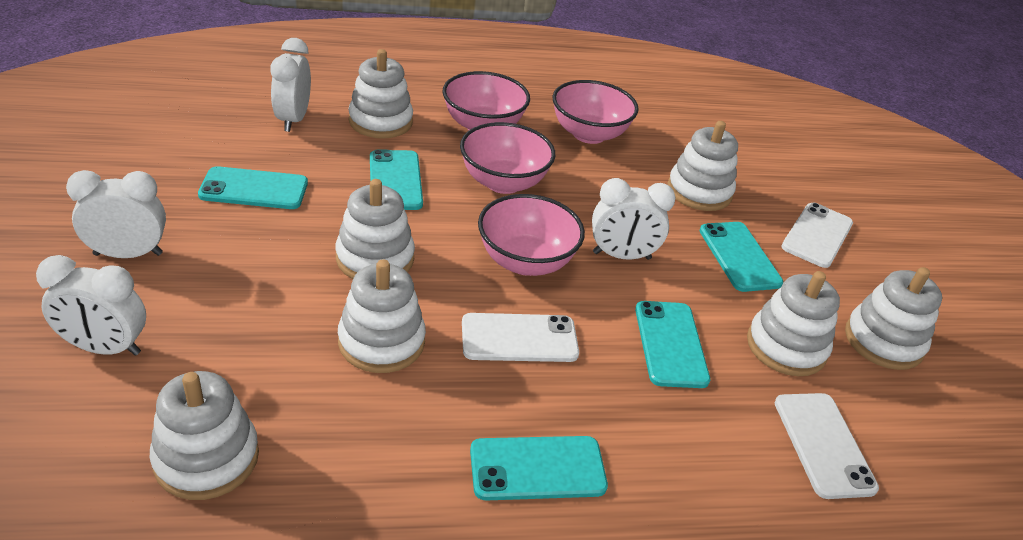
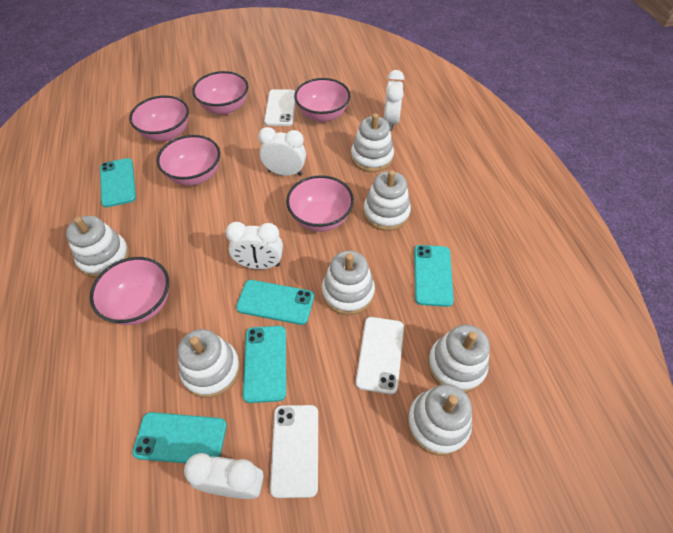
pink bowl: [442,71,530,130] [460,122,555,194] [478,194,585,276] [553,80,639,144] = 4 -> [90,257,169,325] [129,95,189,142] [157,135,220,186] [192,71,248,115] [286,175,354,232] [294,78,351,122] = 6

